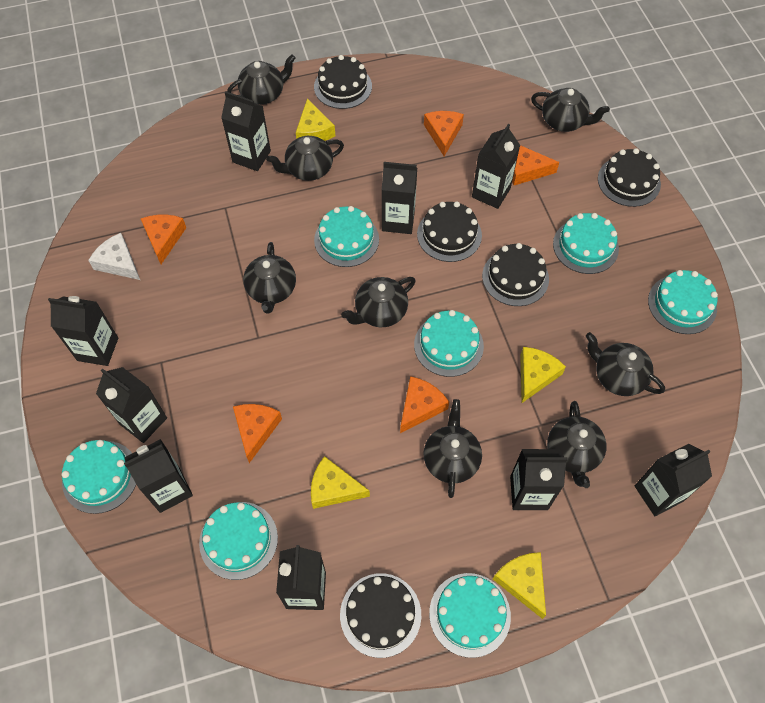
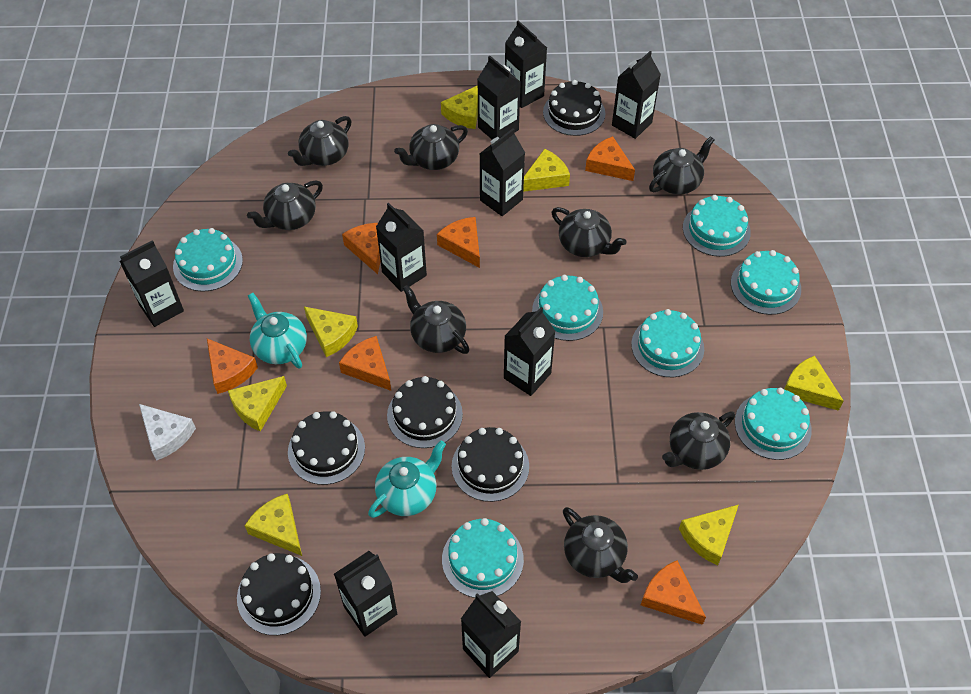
orange cheese: [141,214,186,264] [233,404,282,463] [400,376,449,433] [424,111,464,156] [512,145,559,185] = 5 -> [207,339,258,394] [339,336,391,391] [342,223,381,274] [437,217,480,268] [585,136,635,181] [641,560,706,625] = 6
turquoise teapot: none = 0 -> [248,293,307,369] [368,441,446,518] = 2
yellow cheese: [296,99,335,141] [311,456,370,509] [493,552,546,619] [520,347,566,403] = 4 -> [228,376,287,432] [244,494,302,556] [304,307,358,357] [441,85,478,129] [523,149,570,192] [679,505,738,565] [784,356,844,411] = 7

